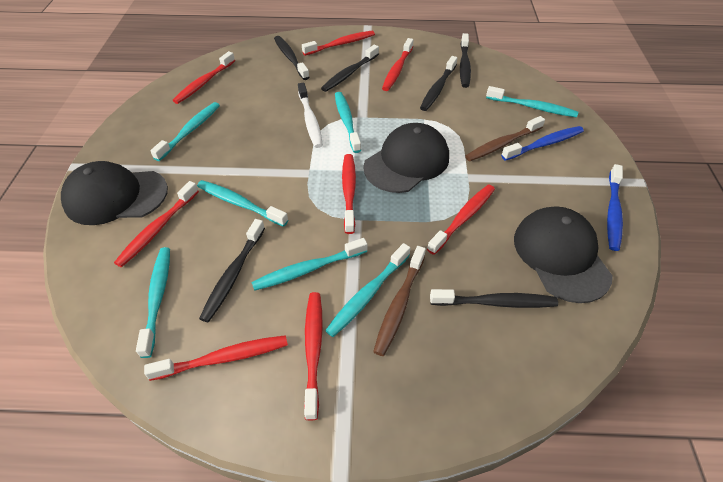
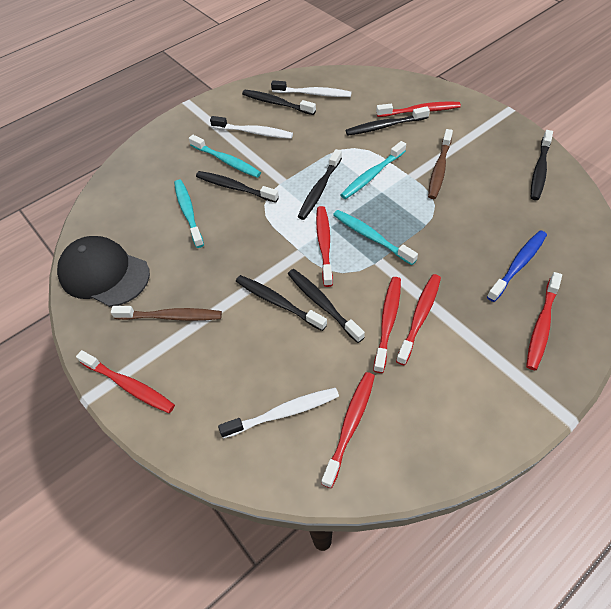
black cap: [61,161,168,225] [363,123,449,193] [514,206,613,303] = 3 -> [57,236,150,307] = 1
black toothbrush: [199,219,265,322] [274,36,310,80] [321,45,379,92] [420,56,457,111] [430,289,558,308] [460,33,471,88] = 6 -> [196,171,279,203] [236,275,327,331] [242,90,316,115] [288,269,365,343] [298,149,342,220] [346,106,430,136] [531,130,553,200] = 7
blue toothbrush: [501,126,584,161] [607,164,623,251] = 2 -> [487,230,547,302] = 1
red toothbrush: [114,181,199,267] [144,335,288,381] [173,51,235,104] [302,31,375,56] [304,292,323,420] [342,154,356,234] [382,38,413,91] [427,185,495,255] = 8 -> [76,350,175,413] [316,206,333,287] [321,372,375,488] [373,277,401,373] [376,102,461,117] [396,274,441,365] [526,272,562,370] = 7
turquoise toothbrush: [136,247,170,358] [150,102,220,161] [197,180,288,227] [251,238,368,291] [325,243,410,337] [335,92,361,153] [486,86,578,117] = 7 -> [174,180,204,248] [189,135,261,178] [333,210,418,265] [340,141,406,199] = 4
white toothbrush: [298,83,323,148] = 1 -> [210,116,293,139] [218,388,339,438] [271,80,351,97] = 3

